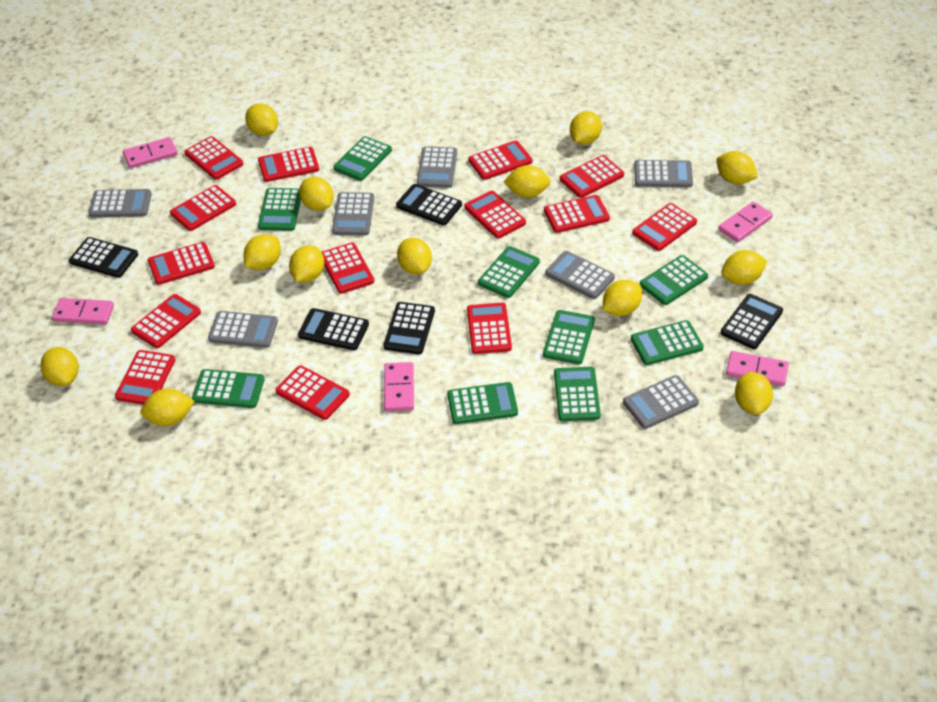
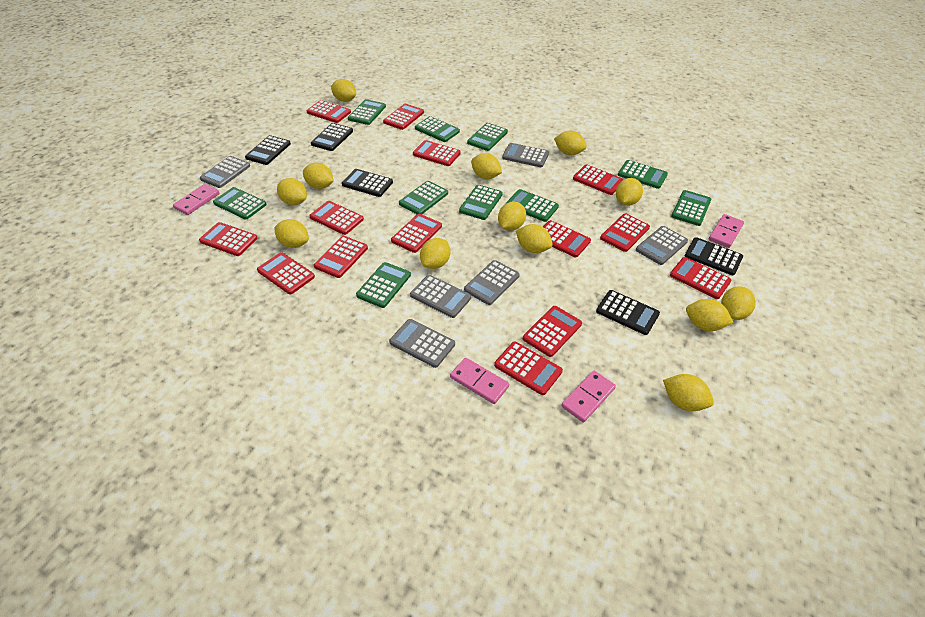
green calculator: [192,369,264,408] [258,188,301,231] [334,136,392,181] [447,382,518,424] [478,246,540,298] [543,310,595,364] [554,367,601,421] [631,320,704,365] [640,255,708,305] = 9 -> [213,187,267,220] [348,99,386,125] [356,262,411,308] [399,181,448,214] [415,116,460,142] [459,185,503,220] [467,123,508,151] [506,189,559,222] [618,160,668,189] [671,190,711,226] = 10
grey calculator: [89,189,152,217] [208,311,278,348] [332,192,374,235] [417,146,457,188] [545,251,615,299] [623,375,699,429] [634,160,693,187] = 7 -> [200,156,250,188] [389,319,455,368] [410,275,471,318] [464,260,520,305] [502,143,549,167] [636,226,688,265] = 6
pink domino: [52,298,114,324] [123,137,178,168] [384,362,414,411] [718,202,773,242] [726,351,789,386] = 5 -> [173,184,220,215] [450,358,509,404] [561,371,616,422] [709,214,744,248] = 4

